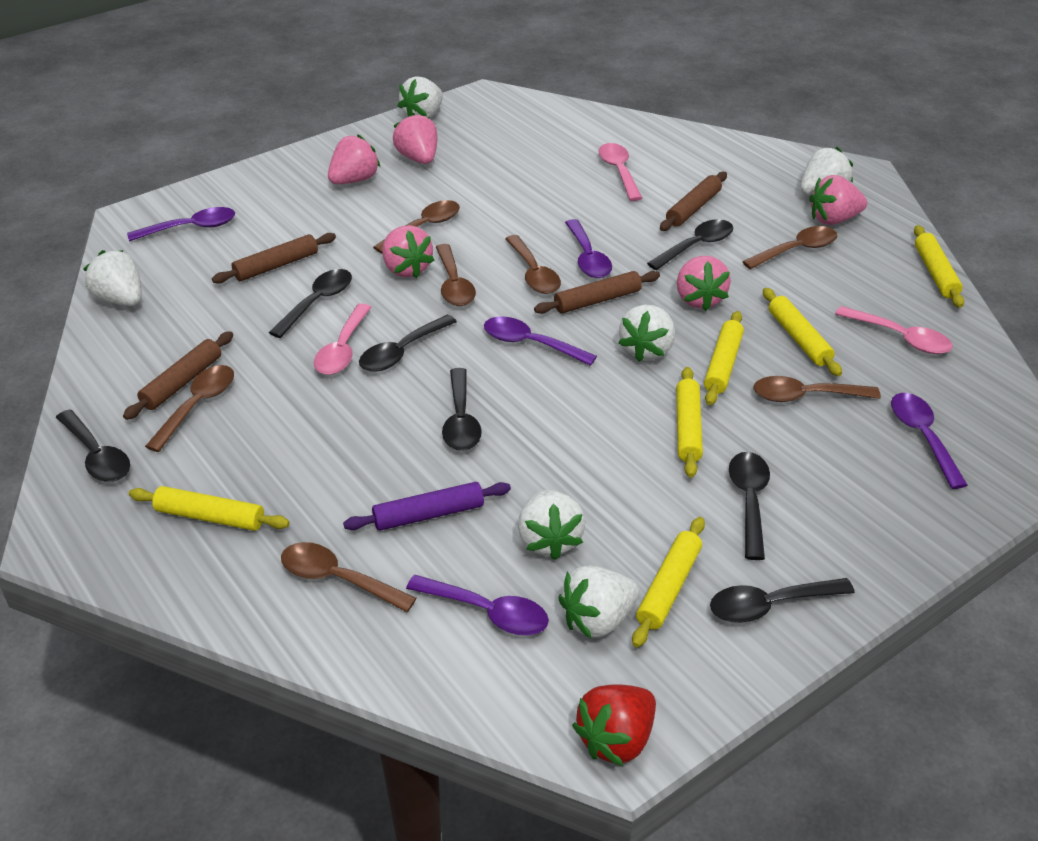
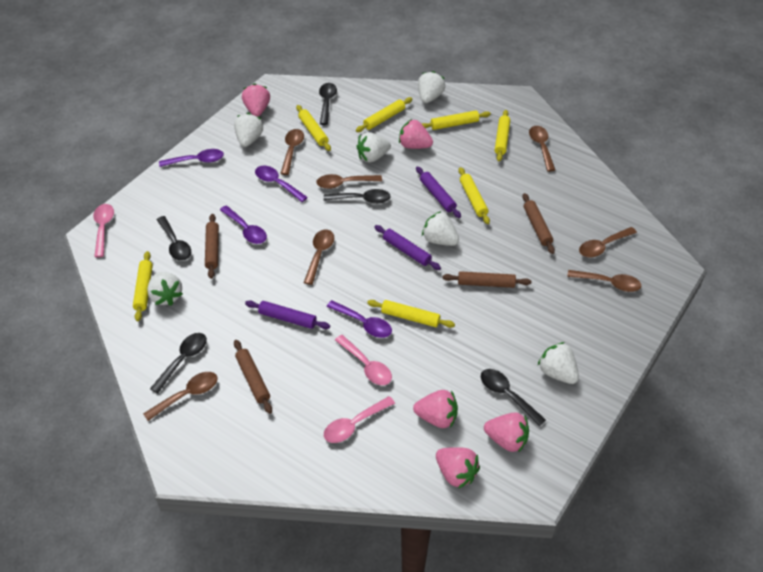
black spoon: [56,410,130,482] [269,269,352,338] [359,314,457,372] [442,368,482,451] [647,219,733,270] [710,578,855,623] [729,452,770,560] = 7 -> [150,333,207,394] [157,216,191,261] [319,83,337,125] [323,189,391,204] [481,369,546,426] = 5
purple rolling pin: [343,482,511,531] = 1 -> [245,300,330,329] [374,225,441,270] [416,167,461,218] = 3
purple spoon: [127,207,235,241] [406,575,549,635] [484,316,597,366] [565,219,612,278] [891,393,968,489] = 5 -> [159,149,224,167] [220,206,267,244] [255,166,308,202] [326,300,392,338] = 4
red strawberry: [572,684,656,766] = 1 -> none = 0
yellow rolling pin: [129,486,290,531] [632,517,705,647] [676,367,703,478] [704,311,744,405] [763,288,842,376] [914,225,964,308] = 6 -> [133,251,153,321] [296,105,331,151] [356,97,412,132] [367,300,455,328] [422,110,491,130] [458,167,490,224] [495,110,510,162] = 7

